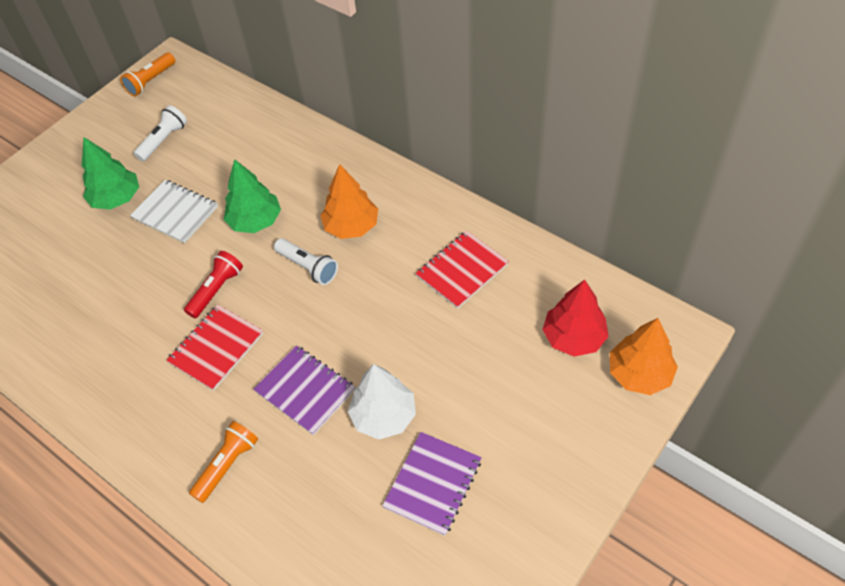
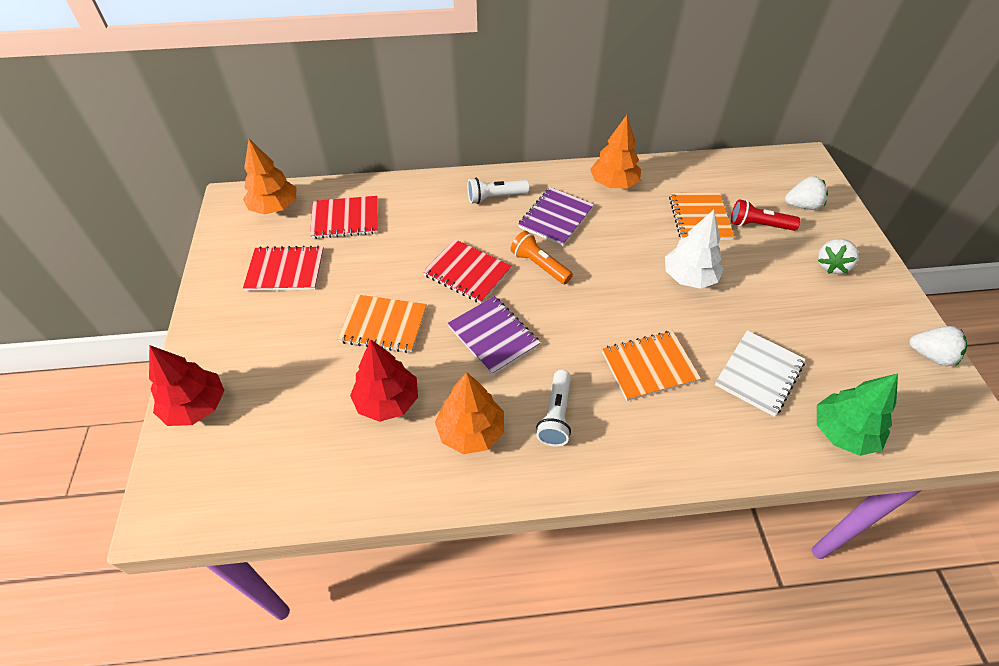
green tree: [82,137,139,210] [224,159,281,233] = 2 -> [817,373,898,456] = 1
orange flashlight: [120,53,175,96] [189,421,258,503] = 2 -> [511,231,573,284] = 1
orange notebook: none = 0 -> [338,294,427,353] [602,331,701,401] [669,192,734,240] = 3
orange tree: [320,164,378,239] [610,318,678,395] = 2 -> [243,139,296,215] [435,372,504,454] [590,115,641,188] = 3
red notebook: [166,305,263,391] [415,230,509,309] = 2 -> [243,246,324,291] [310,196,378,239] [423,239,512,303] = 3
red tree: [542,280,609,357] = 1 -> [149,345,225,426] [350,339,418,422] = 2
white strawberry: none = 0 -> [785,176,828,210] [818,239,859,274] [909,326,967,366] = 3

